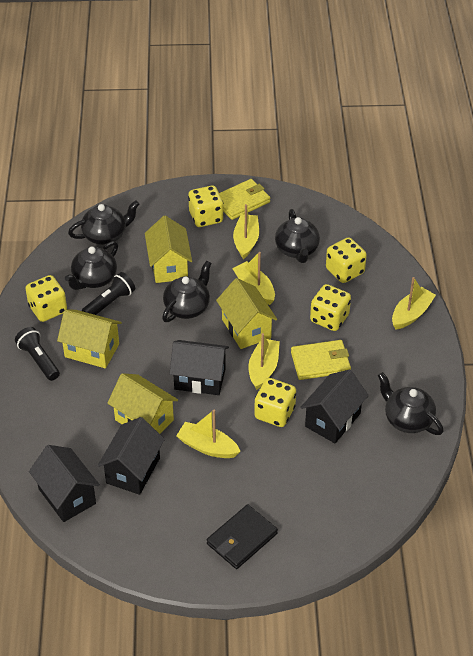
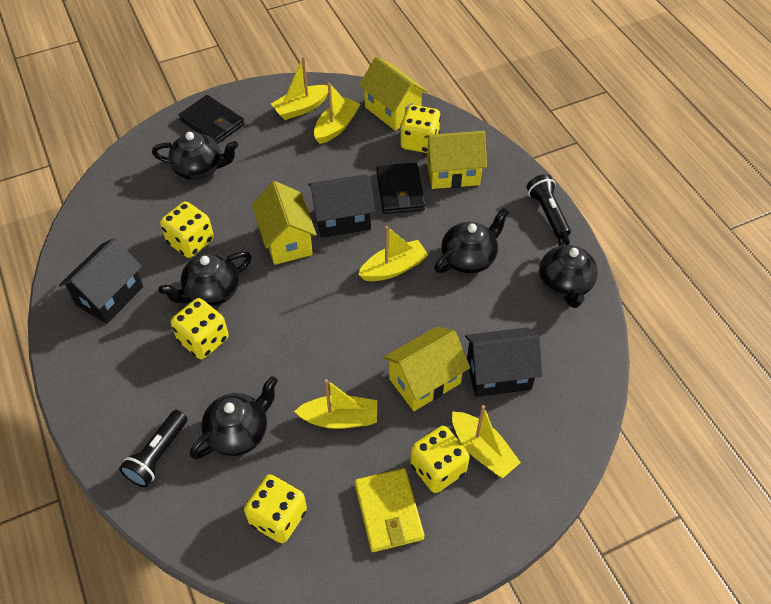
black house: [29,445,100,522] [98,417,165,495] [169,340,229,395] [300,370,369,443] = 4 -> [59,238,143,324] [308,175,375,238] [465,327,542,397] = 3
black wallet: [207,504,278,569] = 1 -> [179,95,244,144] [376,163,425,214] = 2
yellow wallet: [219,179,270,220] [291,340,351,380] = 2 -> [355,468,424,552] = 1

